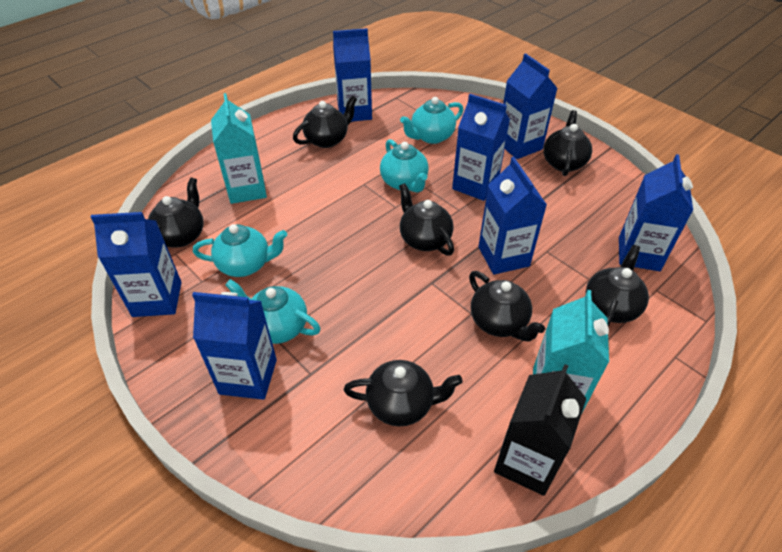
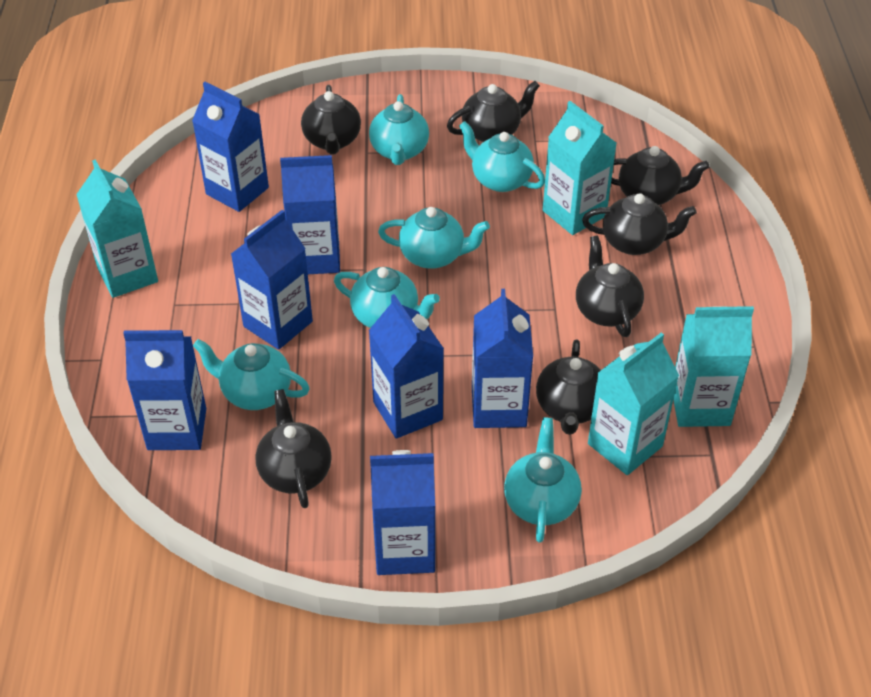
black carton: [494,364,587,496] = 1 -> none = 0
turquoise carton: [211,93,267,204] [533,290,609,415] = 2 -> [76,160,158,298] [543,101,617,235] [588,333,679,475] [673,306,754,427] = 4
turquoise teapot: [193,224,287,277] [225,279,321,344] [380,139,429,193] [400,97,464,144] = 4 -> [193,339,310,410] [334,267,440,328] [369,94,429,165] [378,207,490,269] [459,121,545,192] [504,417,582,543] = 6

